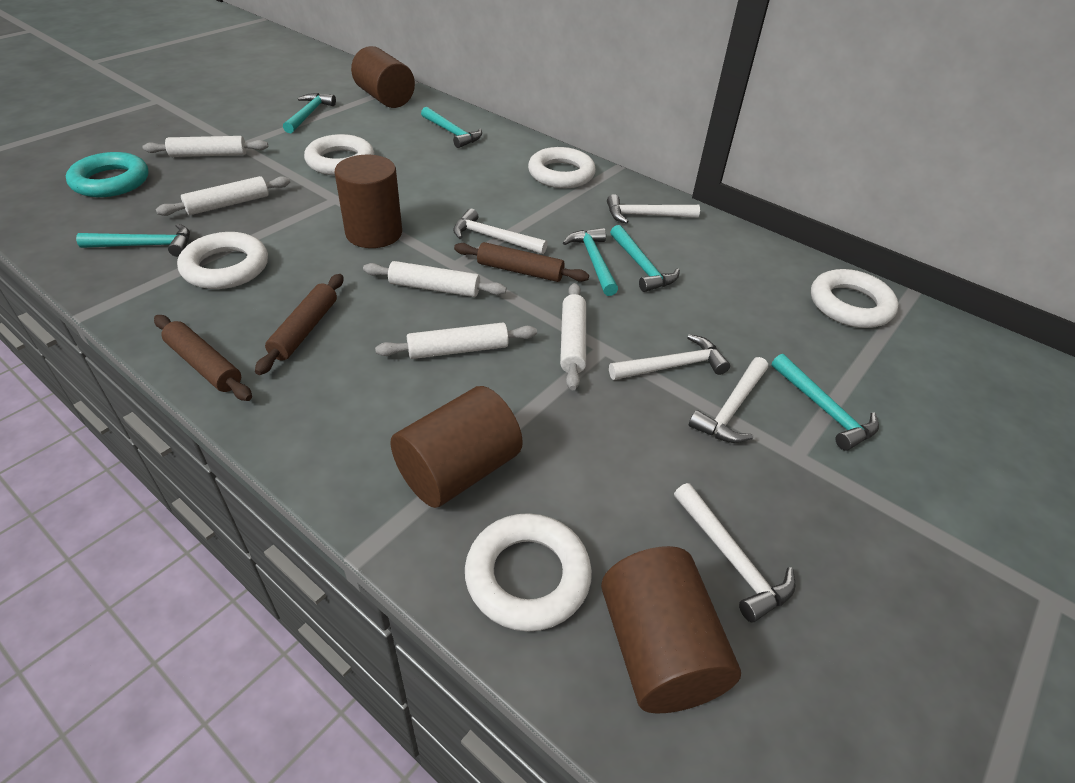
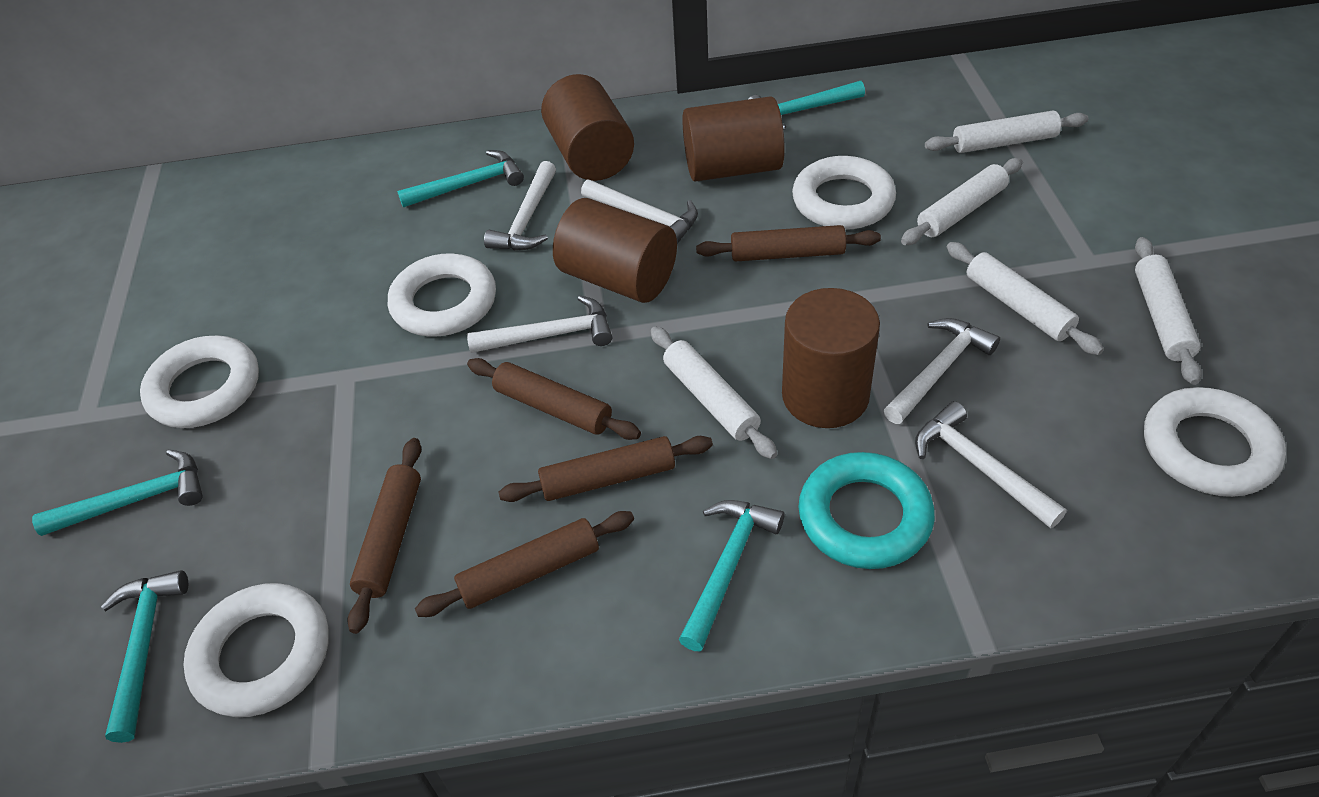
brown rolling pin: [154,315,252,401] [255,274,343,375] [454,242,589,282] = 3 -> [347,438,421,634] [415,511,634,617] [467,358,641,440] [498,436,713,502] [696,225,881,262] = 5
turquoise hammer: [76,223,190,257] [283,93,336,133] [421,107,482,148] [563,228,618,296] [610,225,680,292] [772,354,879,451] = 6 -> [32,449,203,536] [101,570,188,743] [397,150,524,207] [679,500,784,651] [748,81,865,130] = 5

